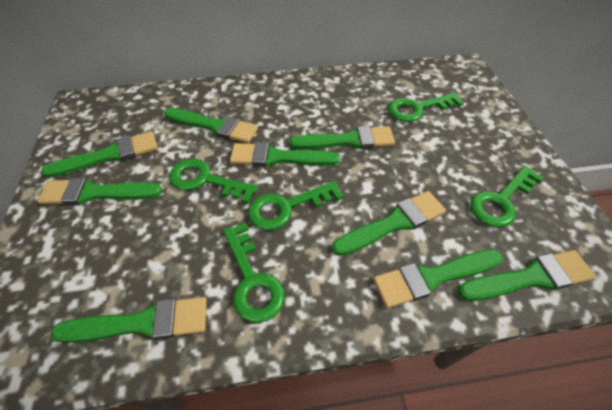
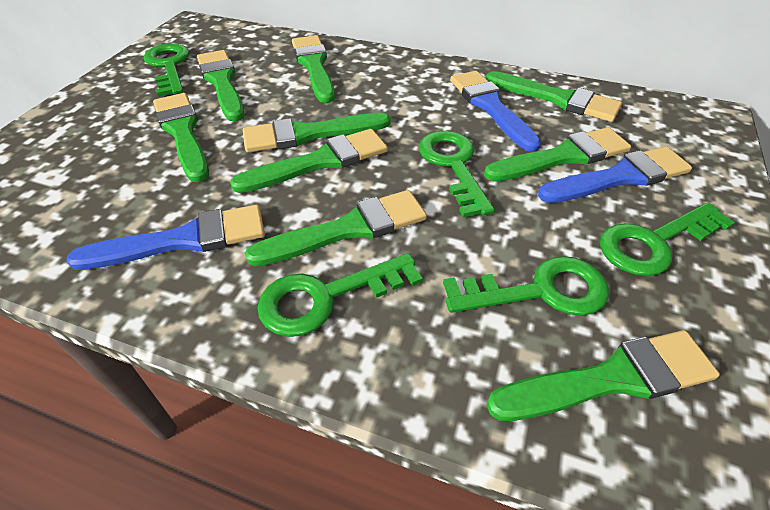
blue brush: none = 0 -> [66,205,265,270] [450,71,541,152] [538,146,692,203] = 3

